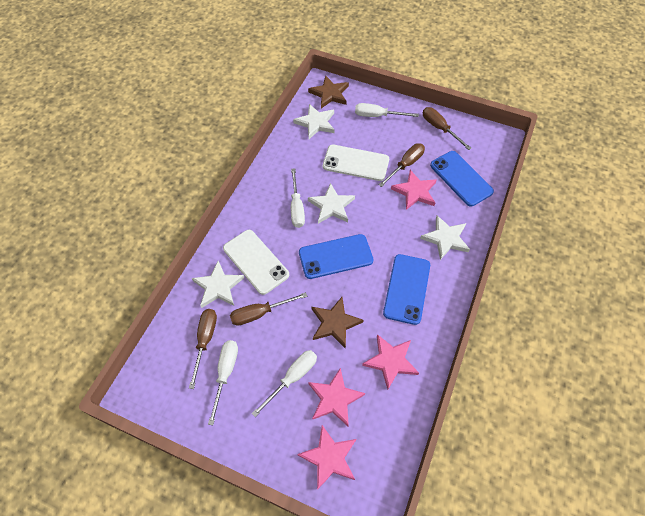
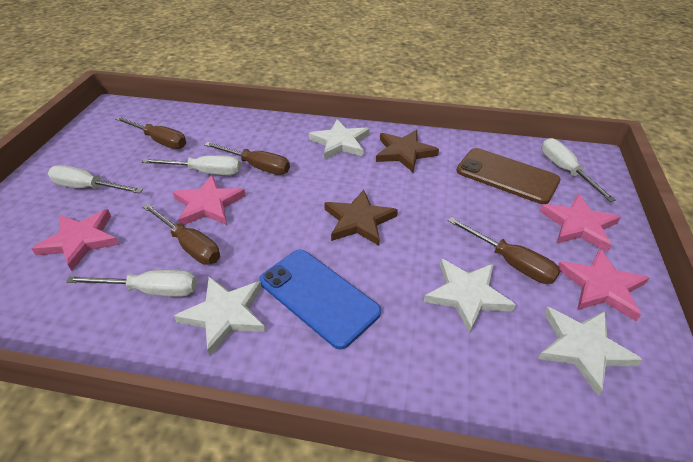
blue phone: [299,234,373,279] [383,254,430,325] [430,151,494,207] = 3 -> [259,250,381,350] = 1
brown phone: none = 0 -> [456,148,560,204] = 1
white phone: [223,230,289,295] [323,144,389,181] = 2 -> none = 0

